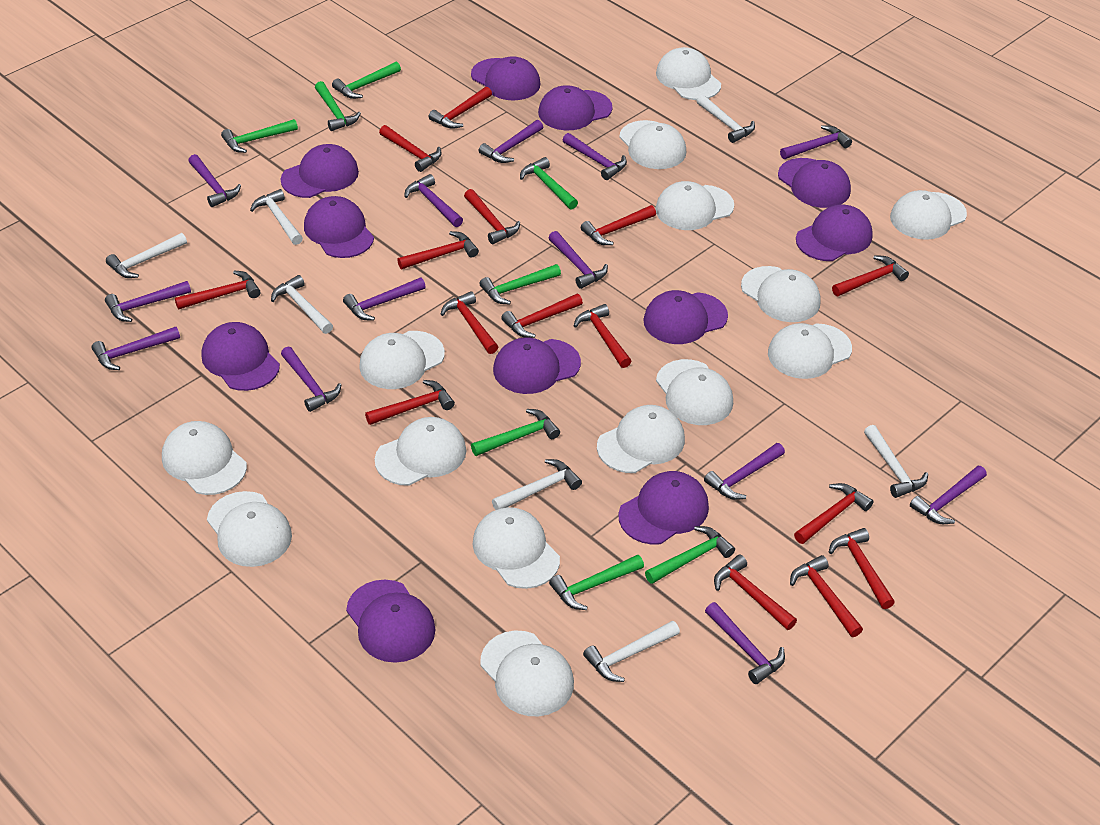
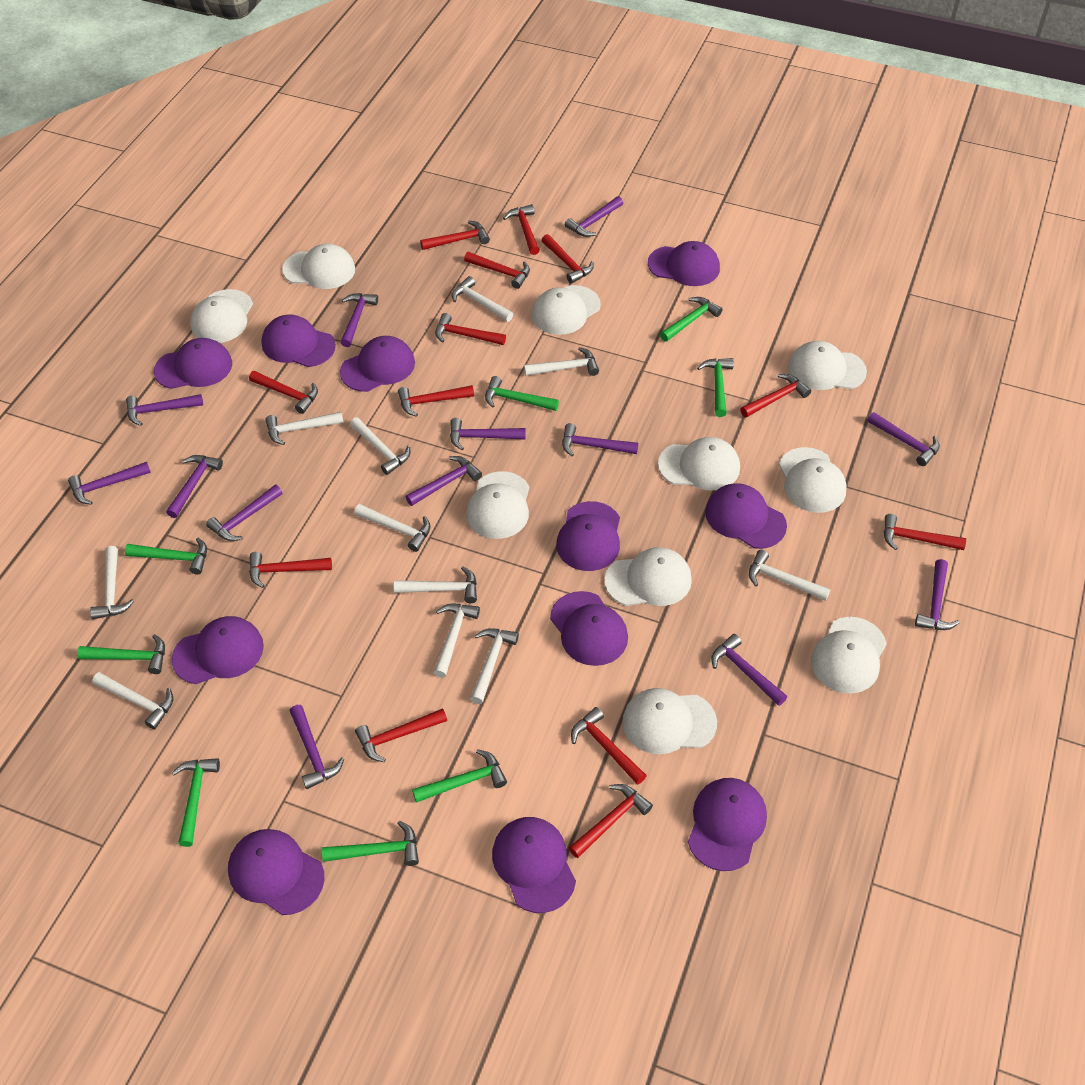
red hammer: [175,271,260,310] [365,380,455,425] [379,125,442,172] [397,231,479,269] [429,87,492,129] [441,291,498,354] [464,189,520,244] [501,294,583,338] [574,304,632,368] [581,205,656,245] [714,554,797,630] [790,555,863,637] [794,483,874,544] [829,528,895,609] [832,256,909,296] = 15 -> [249,371,318,414] [249,552,332,588] [355,708,447,762] [398,385,474,417] [420,221,490,250] [435,313,506,345] [464,252,530,289] [503,204,540,255] [541,234,594,284] [569,784,653,858] [571,707,647,785] [740,374,811,418] [884,514,966,550] = 13
white cap: [162,421,247,495] [207,491,292,567] [359,331,445,389] [375,417,466,486] [473,507,560,589] [480,631,574,716] [597,405,685,473] [619,120,686,169] [655,181,734,230] [656,47,721,100] [656,359,733,425] [741,266,821,322] [768,323,852,379] [890,190,967,240] = 14 -> [191,289,253,343] [282,244,355,289] [466,471,529,539] [532,285,601,335] [604,547,692,606] [622,688,717,754] [658,437,740,491] [779,447,847,513] [788,341,867,390] [811,617,887,694] = 10
white hammer: [106,233,187,278] [250,189,303,245] [271,275,333,334] [492,459,582,510] [583,620,680,682] [697,95,755,143] [864,425,928,498] = 7 -> [90,546,134,620] [92,672,173,730] [265,412,344,445] [350,417,410,475] [354,504,431,552] [394,566,477,603] [433,604,480,678] [452,276,513,322] [470,628,519,704] [524,347,599,376] [749,550,831,601] = 11

